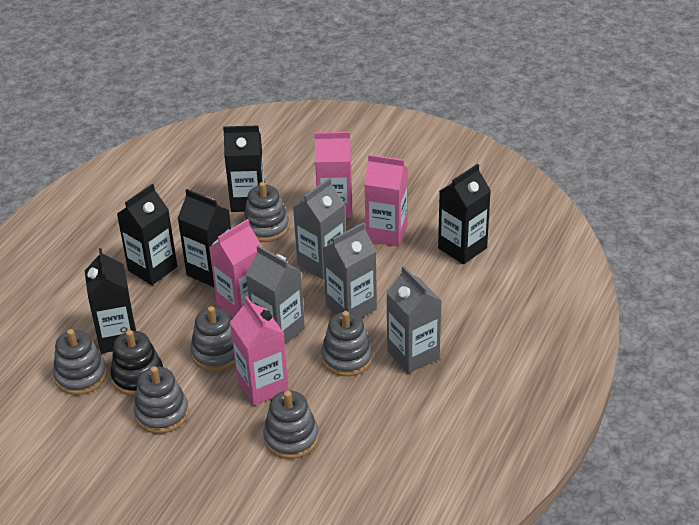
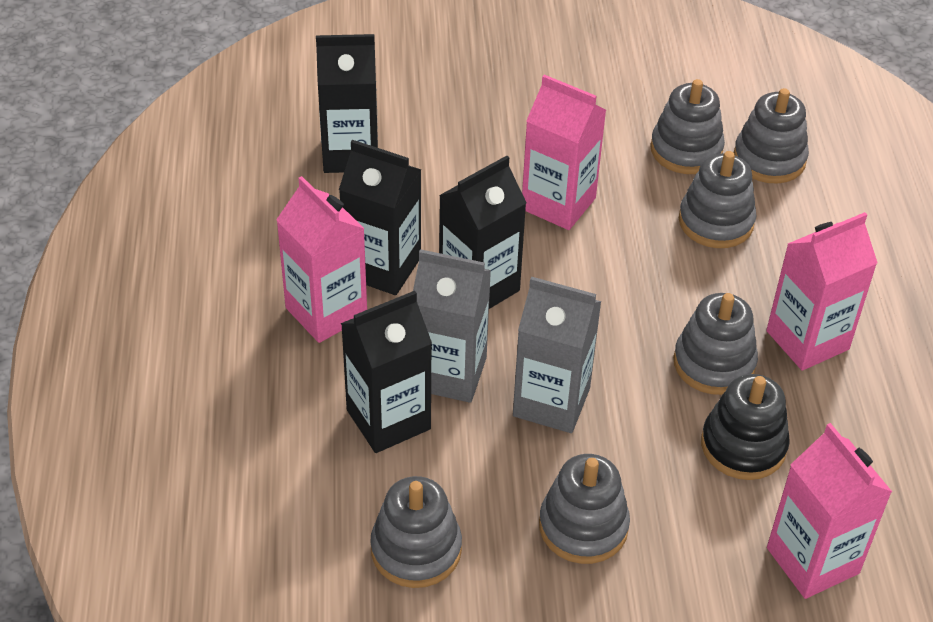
black carton: [85,248,136,353] [117,184,177,285] [178,189,231,287] [223,125,265,212] [438,164,491,264] = 5 -> [316,34,378,173] [339,140,421,295] [341,291,432,453] [439,156,526,309] = 4
grey carton: [246,245,305,345] [293,178,346,279] [323,223,377,318] [386,266,442,374] = 4 -> [413,249,491,403] [513,276,601,433] = 2

